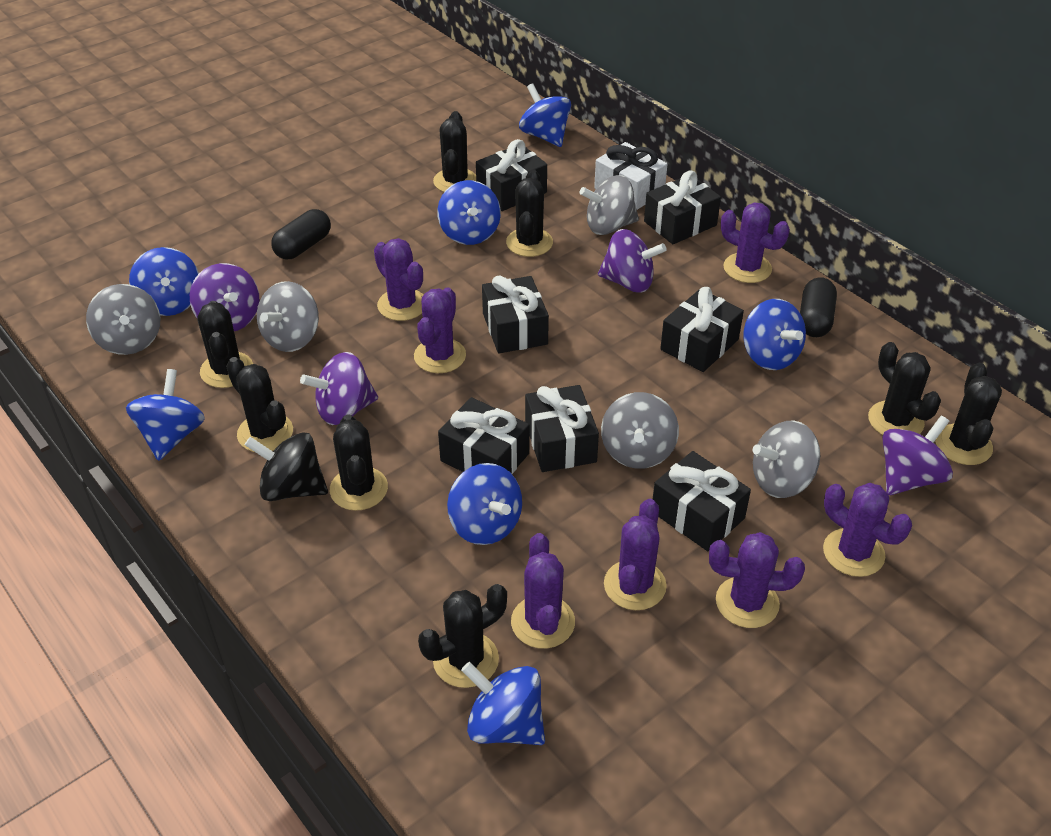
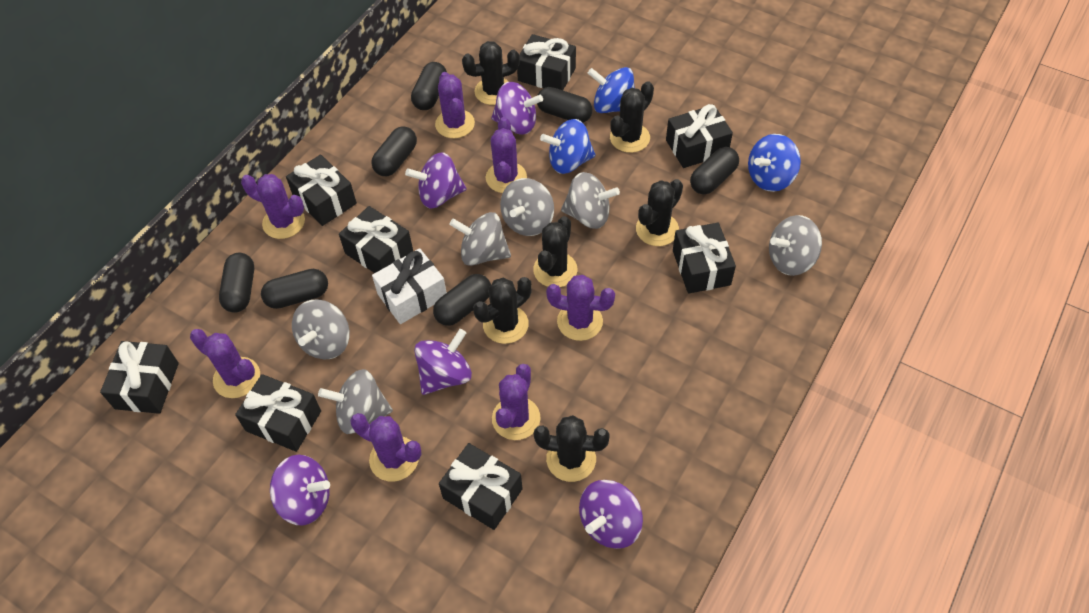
black cactus: [197,301,253,388] [226,357,293,452] [330,414,388,511] [418,584,507,688] [433,111,476,192] [506,170,553,257] [868,342,941,435] [935,363,1002,465] = 8 -> [462,41,520,105] [473,277,532,344] [533,216,577,287] [534,415,610,482] [610,81,654,153] [636,179,683,246] = 6
black capsule: [271,209,331,260] [800,277,837,337] = 2 -> [219,253,254,313] [261,269,328,309] [371,126,417,176] [411,62,447,110] [433,274,491,326] [537,87,592,123] [690,147,739,195] = 7
black gift: [438,397,529,474] [476,139,547,211] [482,276,549,353] [525,385,599,472] [644,170,721,244] [653,451,751,551] [660,287,744,372] = 7 -> [100,341,179,414] [235,374,321,452] [286,154,357,226] [339,206,413,273] [439,443,523,530] [517,34,576,90] [666,104,733,168] [673,223,736,294] = 8
black spinning top: [245,432,328,501] = 1 -> none = 0
blue spinning top: [126,369,205,461] [129,247,199,316] [437,180,501,245] [447,463,522,545] [461,662,545,745] [519,83,571,147] [743,299,806,370] = 7 -> [540,119,596,174] [588,67,635,113] [748,134,801,192] = 3
grey spinning top: [86,284,160,355] [257,281,319,352] [580,175,639,235] [601,392,679,469] [753,421,820,498] = 5 -> [292,300,350,359] [318,369,393,434] [449,212,511,266] [500,178,554,236] [561,172,620,229] [769,215,822,276] = 6
purple spinning top: [190,263,259,331] [300,352,378,425] [598,229,667,293] [882,415,953,495] = 4 -> [270,455,330,525] [405,152,467,209] [414,329,472,395] [491,82,543,135] [579,480,643,549] = 5

